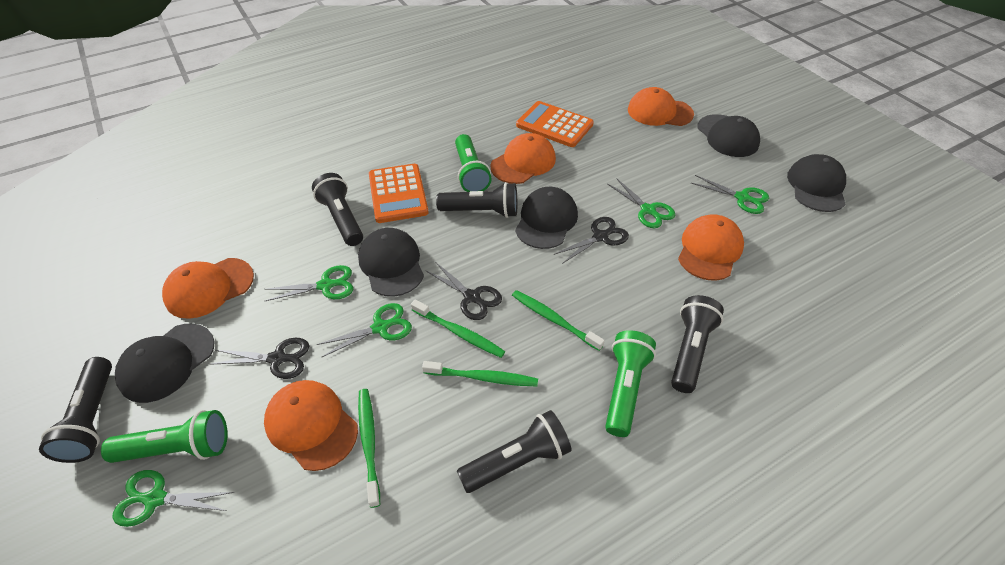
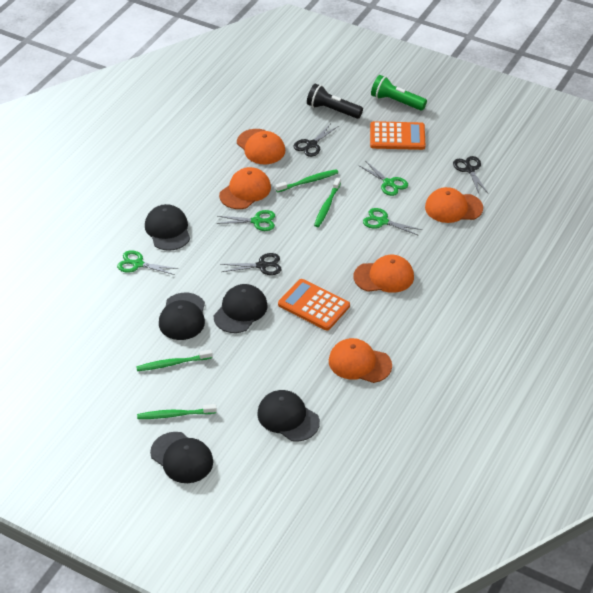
black flashlight: [39,357,112,463] [312,173,363,246] [436,182,517,218] [457,410,572,493] [671,295,724,393] = 5 -> [307,84,363,119] = 1
green flashlight: [101,410,227,463] [455,134,492,192] [605,330,656,437] = 3 -> [371,75,427,111] = 1
green scissors: [113,470,234,527] [265,265,353,301] [317,303,412,357] [607,178,675,228] [691,175,769,214] = 5 -> [117,250,179,275] [216,210,275,231] [358,161,408,196] [363,208,422,236] = 4

